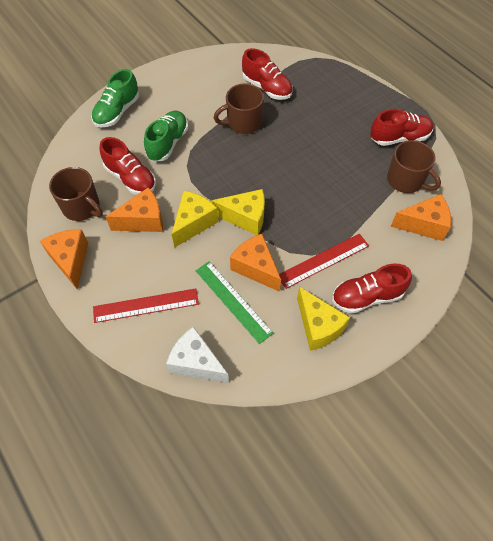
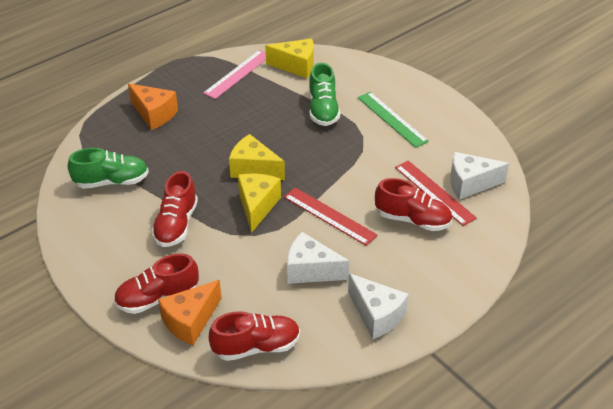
brown mug: [49,167,103,221] [214,83,264,134] [387,140,441,193] = 3 -> none = 0
orange cheese: [40,229,88,290] [106,187,163,232] [230,234,281,292] [391,194,451,241] = 4 -> [128,84,178,130] [158,280,222,345] = 2
pink ruler: none = 0 -> [203,50,266,99] = 1
white cheese: [166,326,229,383] = 1 -> [287,232,350,284] [348,273,409,339] [450,152,509,200] = 3

